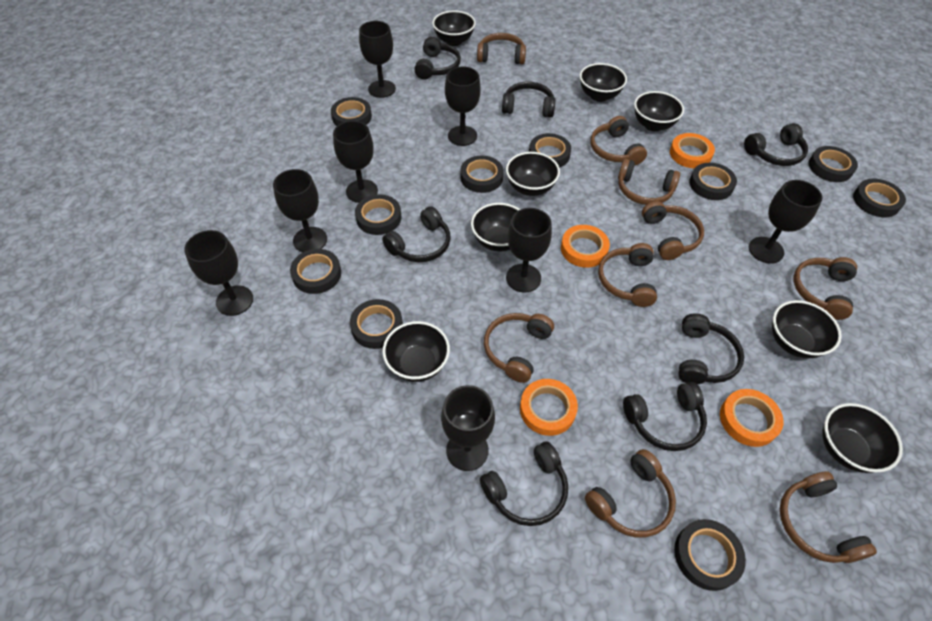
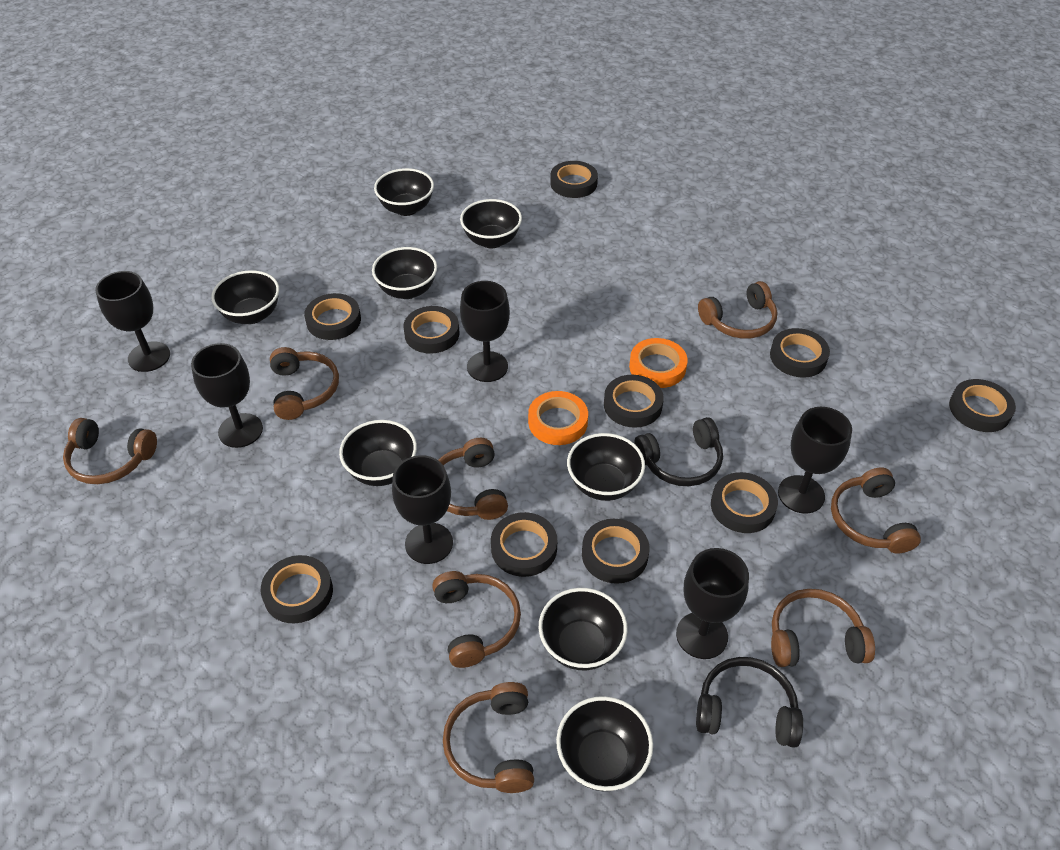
black goblet: [184,230,253,316] [273,169,327,252] [333,121,378,203] [359,21,396,98] [441,385,495,471] [445,66,481,146] [506,208,552,293] [749,180,822,264] = 8 -> [95,271,170,372] [191,343,263,448] [392,455,453,564] [460,281,510,382] [676,548,749,659] [778,407,852,514] = 6
black headphones: [382,206,451,262] [414,37,461,79] [480,441,568,526] [502,82,556,118] [623,382,707,451] [678,313,744,384] [744,123,808,166] = 7 -> [634,417,723,486] [696,657,803,748] = 2
brown headphones: [477,33,526,64] [484,313,554,383] [585,449,676,538] [590,116,647,165] [598,243,657,307] [618,159,680,205] [642,201,704,260] [780,471,877,563] [793,257,857,320] = 9 -> [63,418,157,484] [270,347,339,420] [432,571,521,668] [438,438,508,520] [443,682,534,793] [698,281,777,339] [771,589,875,667] [831,468,921,554] = 8
orange tape: [520,379,578,436] [561,225,610,268] [670,133,715,168] [720,389,784,447] = 4 -> [528,391,588,445] [629,338,688,388] = 2

